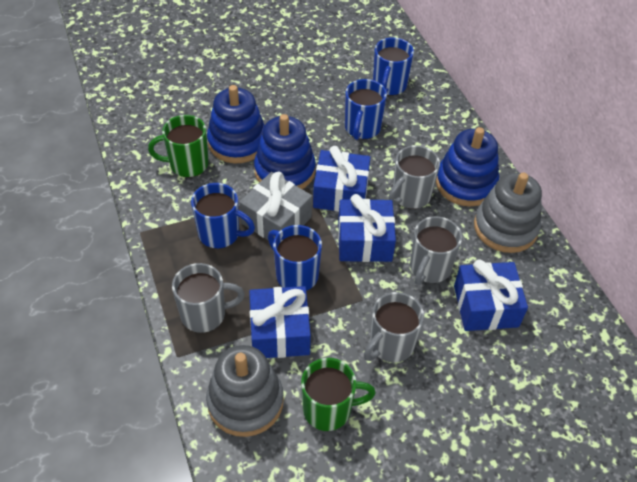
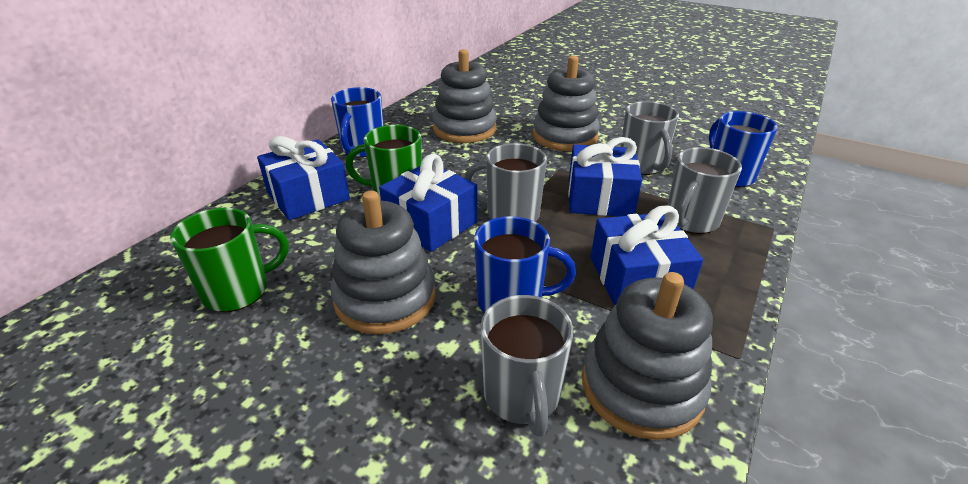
blue mug: [191,183,255,249] [268,225,322,291] [345,79,387,140] [373,37,414,96] = 4 -> [331,87,384,158] [474,216,576,313] [709,111,778,187] = 3
blue stacking toy: [207,85,265,163] [254,114,316,189] [436,127,499,207] = 3 -> none = 0
grey gift: [239,172,312,240] = 1 -> none = 0
grey stacking toy: [206,345,284,437] [474,172,542,253] = 2 -> [330,191,436,334] [433,49,497,143] [533,56,600,151] [582,272,713,440] = 4

